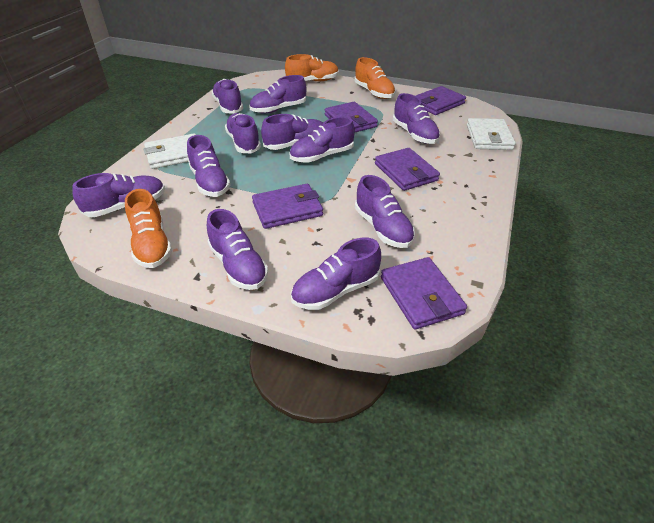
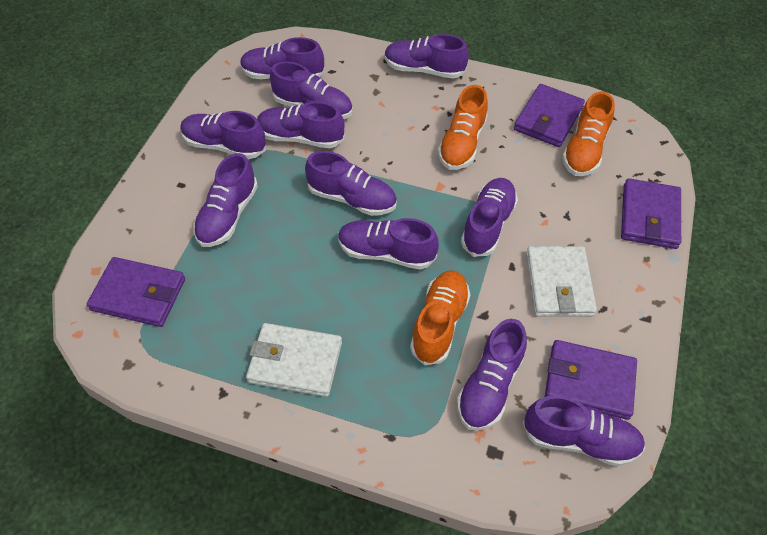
purple wallet: [252,184,323,229] [325,102,378,132] [375,148,440,191] [381,257,467,329] [416,86,466,115] = 5 -> [87,257,185,327] [514,84,585,147] [545,340,637,420] [621,178,681,249] = 4

